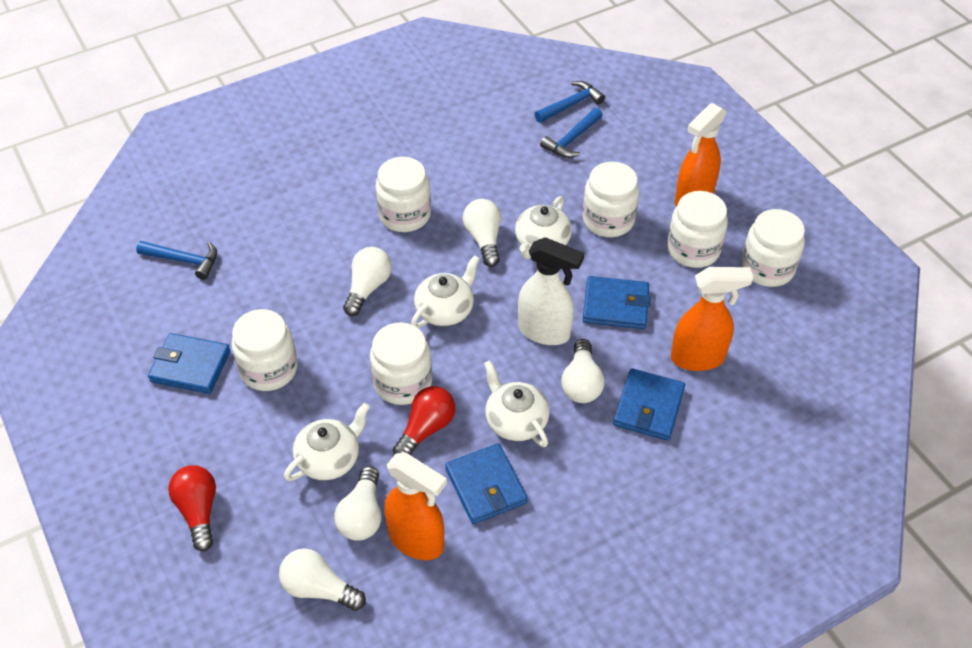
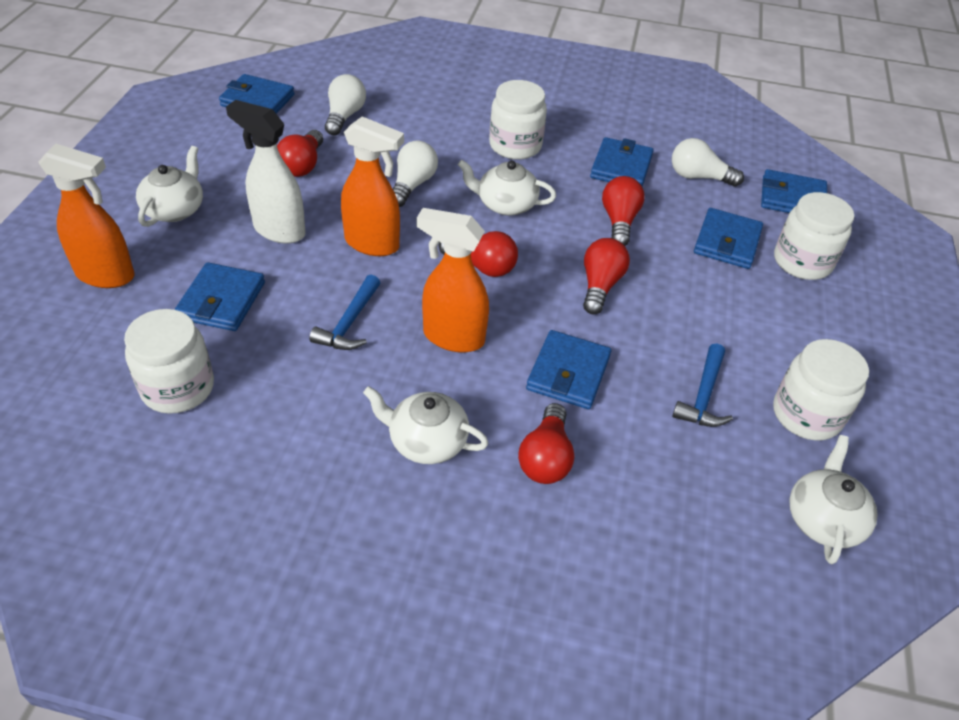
blue hammer: [136,241,217,280] [535,81,605,123] [540,108,603,158] = 3 -> [309,275,380,350] [672,343,733,427] = 2
blue wallet: [148,333,230,394] [445,443,528,524] [583,276,651,329] [613,368,685,441] = 4 -> [175,262,265,331] [219,74,295,114] [526,330,611,409] [590,137,654,187] [694,208,763,269] [761,169,827,213] = 6
red light bulb: [168,465,216,551] [393,386,455,455] = 2 -> [277,130,323,177] [439,231,518,277] [518,403,575,484] [583,238,630,314] [602,176,645,246] = 5
white jar: [231,309,298,391] [370,322,432,405] [376,157,431,232] [583,162,639,237] [667,191,728,268] [741,209,805,287] = 6 -> [124,309,214,414] [489,80,547,160] [773,339,869,441] [774,192,854,280] = 4
white light bulb: [279,548,366,611] [334,466,382,541] [343,247,392,316] [463,199,501,267] [561,339,604,403] = 5 -> [325,74,366,135] [393,141,438,207] [672,138,744,187] = 3

